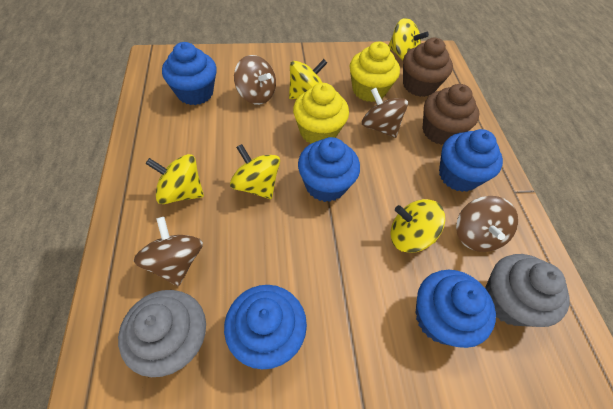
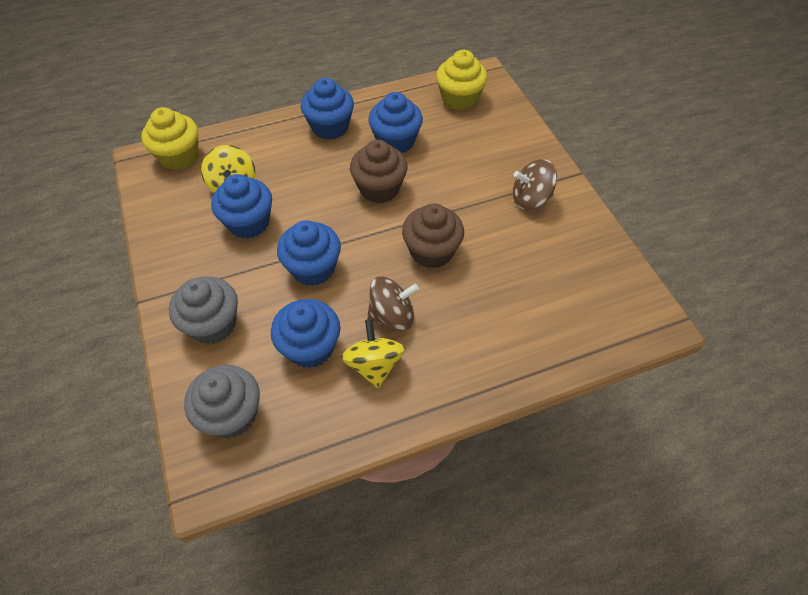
brown spinning top: [134,217,203,287] [234,55,276,105] [362,88,408,138] [456,196,518,252] = 4 -> [367,276,419,330] [513,159,557,210] = 2
yellow spinning top: [145,154,204,204] [230,144,280,199] [289,59,327,99] [388,18,429,60] [390,199,445,253] = 5 -> [201,145,256,193] [341,319,405,388] = 2

